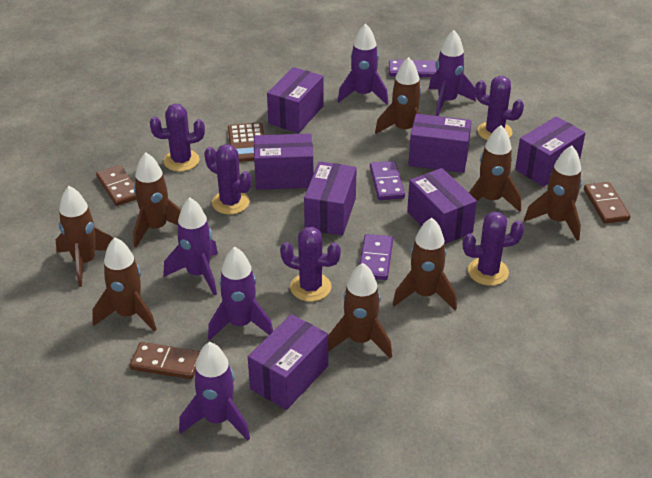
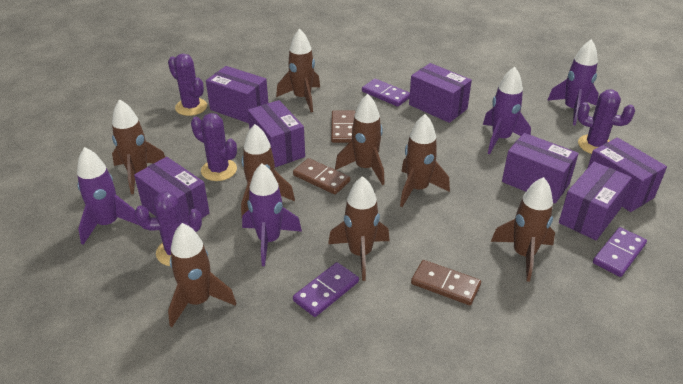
brown calculator: [228,122,264,162] = 1 -> none = 0
purple cactus: [150,104,205,172] [204,144,251,214] [280,227,341,302] [463,211,524,286] [475,76,524,140] = 5 -> [135,191,202,266] [168,54,207,116] [191,113,237,181] [577,89,635,154] = 4
purple rocket: [163,198,218,296] [179,342,250,440] [208,247,273,341] [338,24,388,104] [429,30,476,116] = 5 -> [77,147,139,245] [242,163,302,266] [483,67,531,154] [547,39,599,125] = 4

